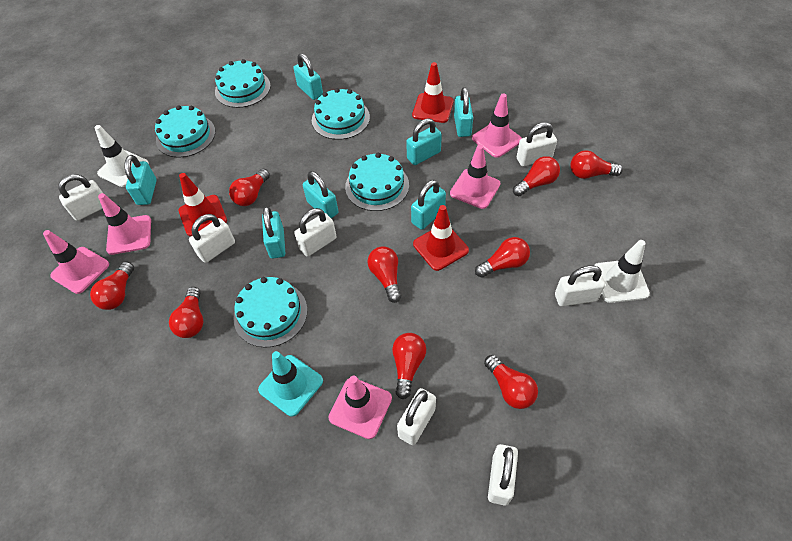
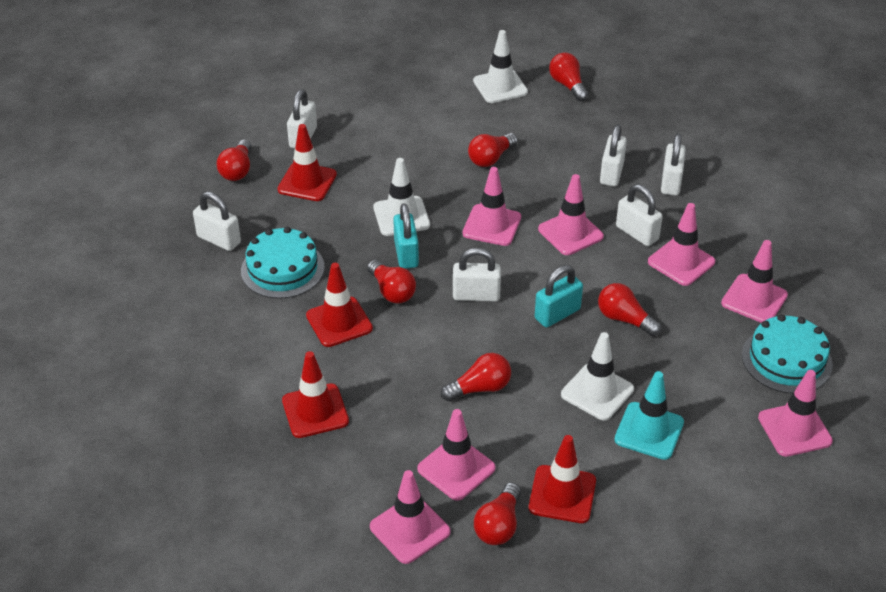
pink traffic cone: [43,230,109,294] [98,193,151,255] [328,376,392,439] [450,144,500,209] [472,93,522,158] = 5 -> [370,470,450,564] [417,409,496,501] [462,167,521,246] [538,174,604,255] [648,203,715,286] [721,240,788,323] [758,370,833,457] = 7
red light bulb: [90,262,134,310] [169,287,203,338] [229,169,270,206] [368,246,401,303] [392,333,426,399] [475,237,530,278] [484,355,538,409] [513,156,560,196] [570,150,623,179] = 9 -> [217,140,252,181] [367,259,416,304] [441,353,511,401] [468,133,518,167] [474,482,521,545] [549,52,588,101] [598,283,661,336] = 7
red traffic cone: [179,173,227,236] [412,62,454,123] [413,205,469,271] = 3 -> [277,124,337,201] [282,351,349,438] [306,263,373,347] [529,435,596,523] = 4
turquoise cake: [155,105,215,157] [215,59,271,108] [233,277,307,348] [312,88,370,140] [345,153,409,211] = 5 -> [241,227,325,299] [742,314,833,393] = 2
turquoise padlock: [124,155,157,205] [262,206,285,259] [293,53,323,100] [303,171,338,218] [406,118,442,165] [411,180,446,230] [454,87,473,137] = 7 -> [393,203,419,269] [535,265,583,327] = 2
white padlock: [58,174,103,221] [189,214,235,263] [294,208,337,257] [397,388,436,445] [488,444,518,506] [517,122,557,166] [555,265,605,306] = 7 -> [193,191,241,251] [287,89,317,148] [453,248,501,301] [600,124,627,186] [616,184,663,246] [661,133,686,196] = 6
white traffic cone: [94,125,149,187] [594,240,650,303] = 2 -> [373,158,430,236] [473,30,528,103] [561,332,634,421] = 3

